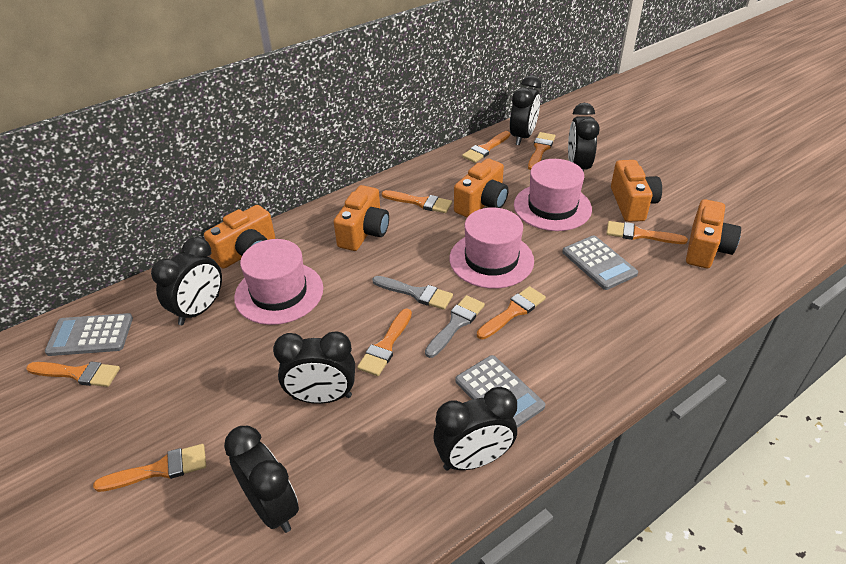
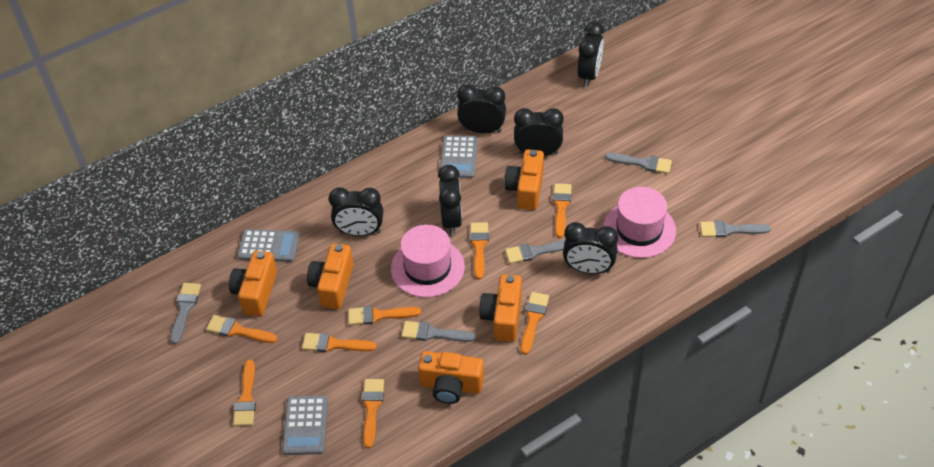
grey brush: [372,276,453,310] [425,295,485,358] = 2 -> [170,283,201,344] [401,321,476,342] [505,240,565,264] [605,153,672,174] [700,220,771,238] = 5
pink hat: [234,239,323,325] [450,208,534,289] [514,159,592,231] = 3 -> [391,224,465,298] [603,187,676,258] = 2

